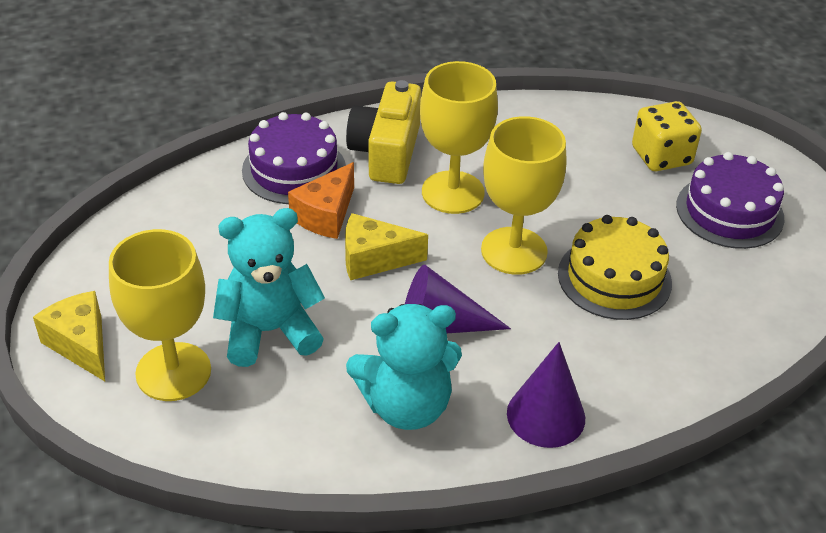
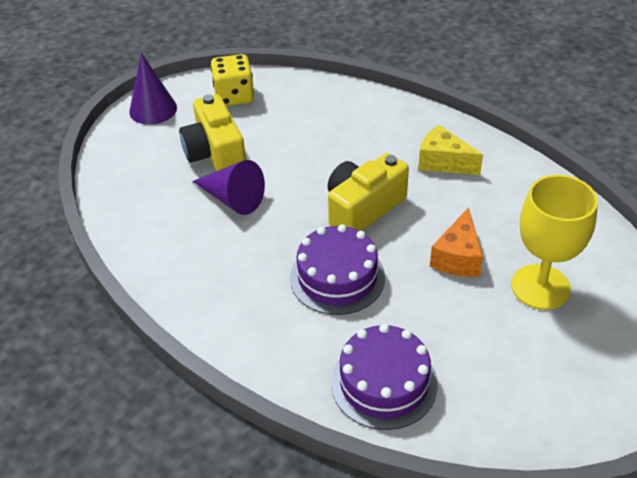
turquoise teddy bear: [213,208,325,367] [346,304,462,430] = 2 -> none = 0
yellow cake: [558,215,672,320] = 1 -> none = 0
yellow camera: [346,80,421,184] = 1 -> [179,94,246,171] [328,153,409,231] = 2
yellow cheese: [33,291,105,381] [345,213,428,280] = 2 -> [418,125,483,175] = 1
yellow goblet: [109,229,211,401] [420,61,498,214] [481,116,566,275] = 3 -> [511,175,598,310] = 1

